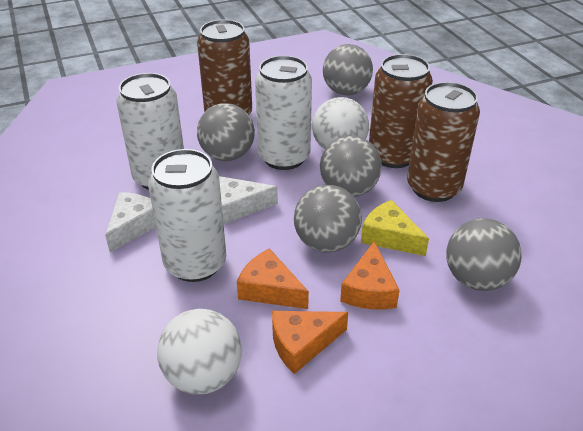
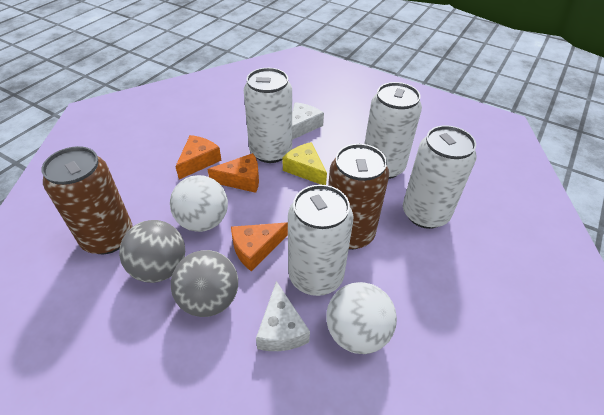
brown can: [197,20,252,115] [369,54,433,168] [407,82,480,202] = 3 -> [41,146,133,254] [328,144,389,250] = 2
grey ball: [197,103,255,161] [294,185,362,253] [320,135,382,197] [323,44,373,96] [446,218,521,291] = 5 -> [119,220,185,283] [171,250,238,317] = 2
white can: [117,73,184,190] [148,149,226,282] [255,56,312,170] = 3 -> [244,68,292,163] [288,185,353,296] [365,82,422,179] [403,125,477,229] = 4

